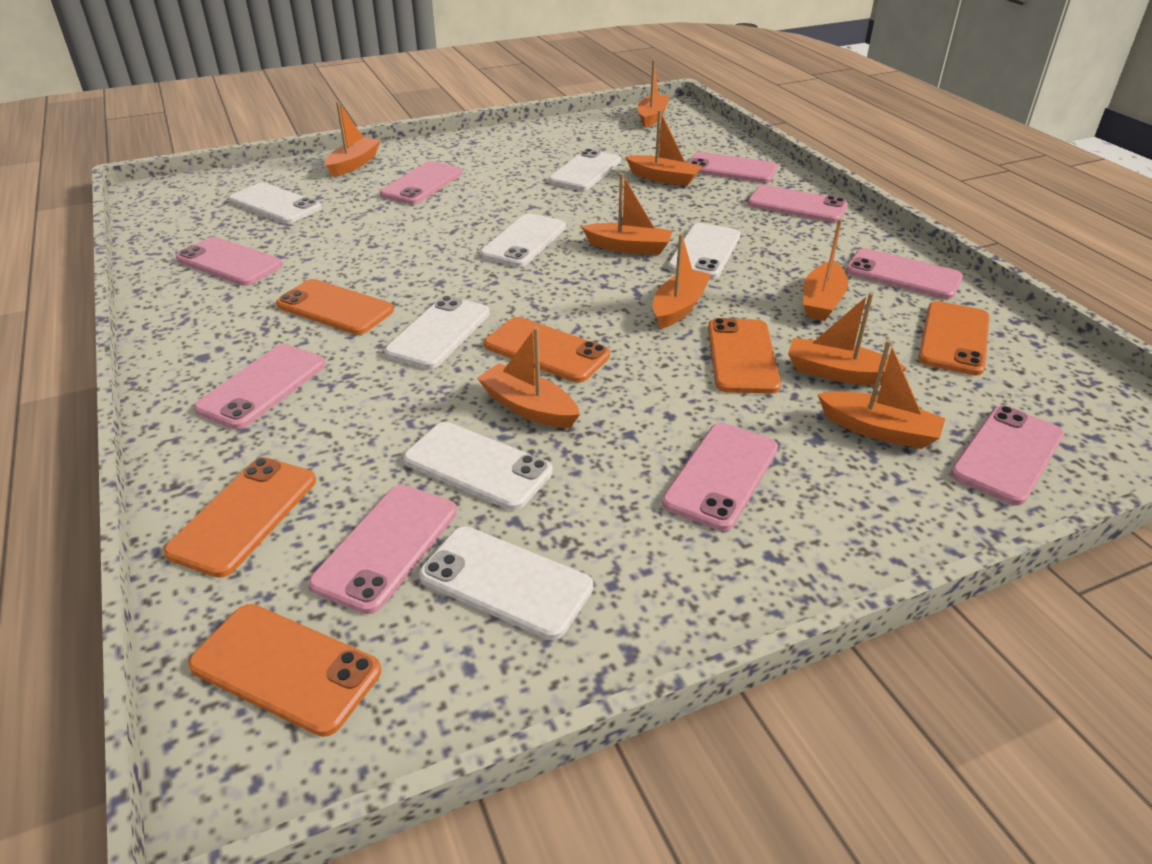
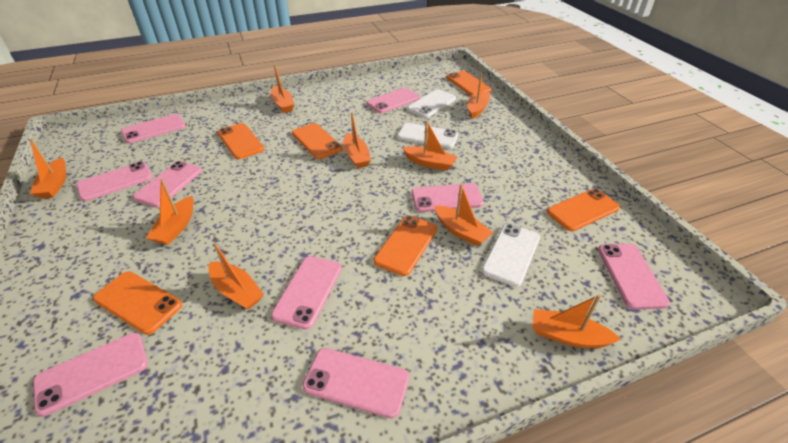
white phone: [229,183,321,224] [384,295,490,369] [403,422,553,510] [419,526,593,640] [480,213,566,267] [549,149,621,191] [668,223,740,279] = 7 -> [397,123,458,149] [407,89,456,118] [482,224,540,287] = 3

